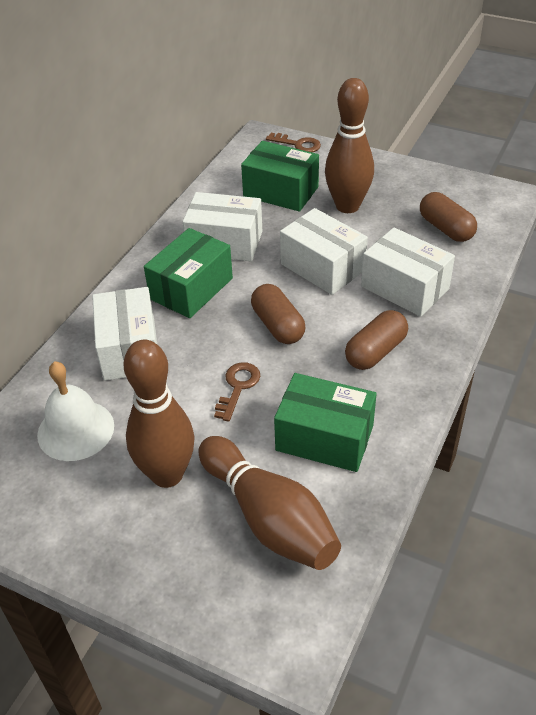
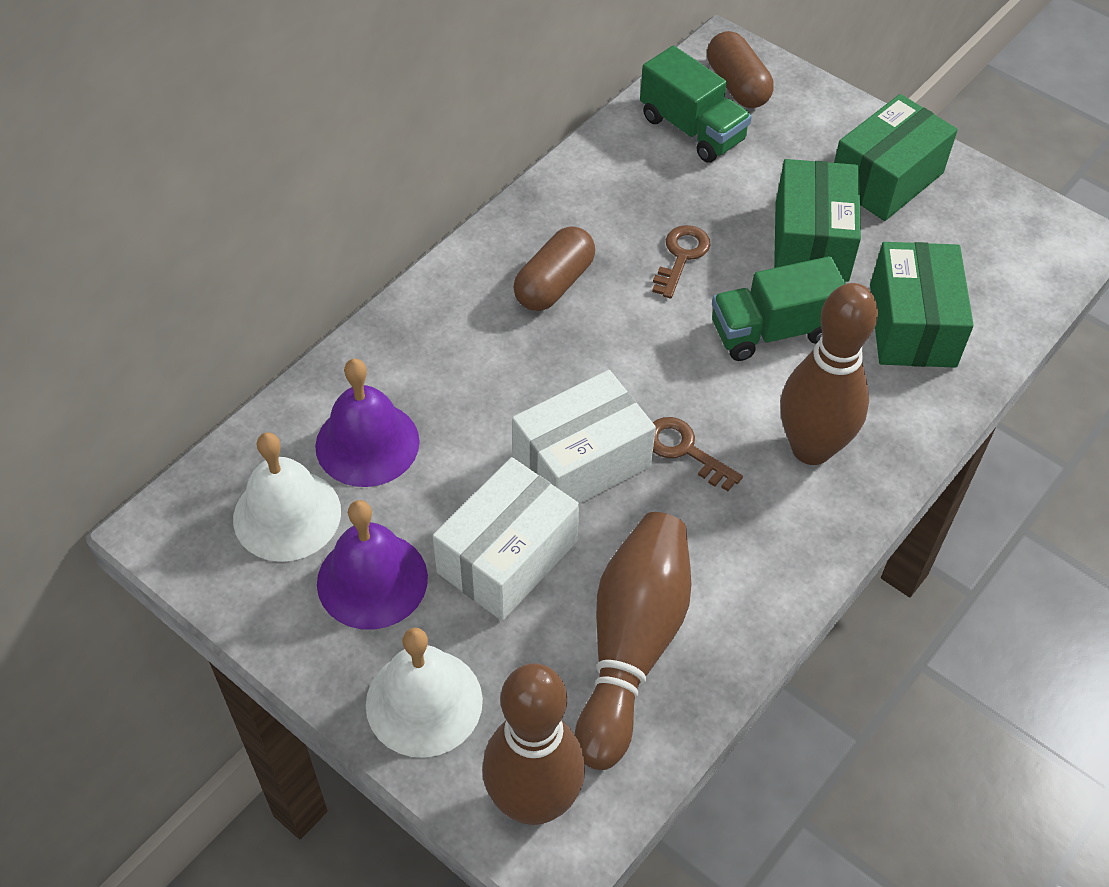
brown capsule: [251,284,305,344] [345,310,408,370] [420,192,477,242] = 3 -> [513,226,595,311] [707,31,774,108] = 2
green truck: none = 0 -> [640,46,752,163] [712,256,846,361] = 2
purple bell: none = 0 -> [315,359,420,487] [317,500,428,630] = 2
white bell: [37,361,114,461] = 1 -> [233,432,341,562] [366,628,483,758] = 2
white box: [92,287,157,381] [183,192,262,262] [280,208,368,295] [361,227,455,317] = 4 -> [433,457,579,621] [512,370,656,504] = 2

